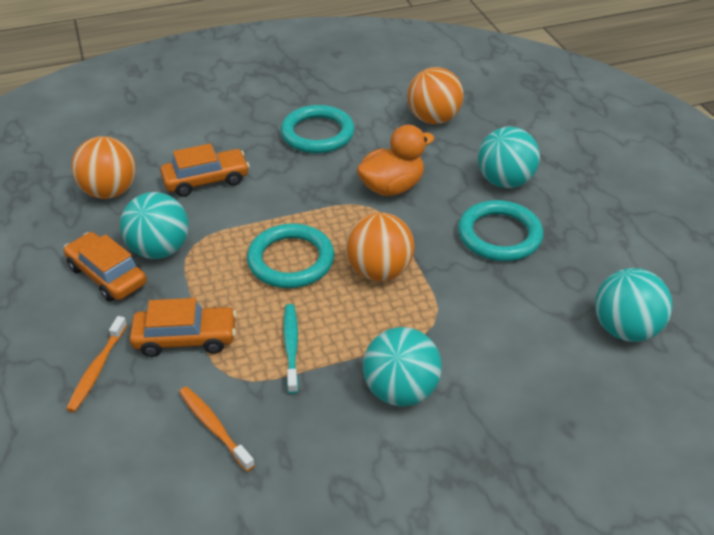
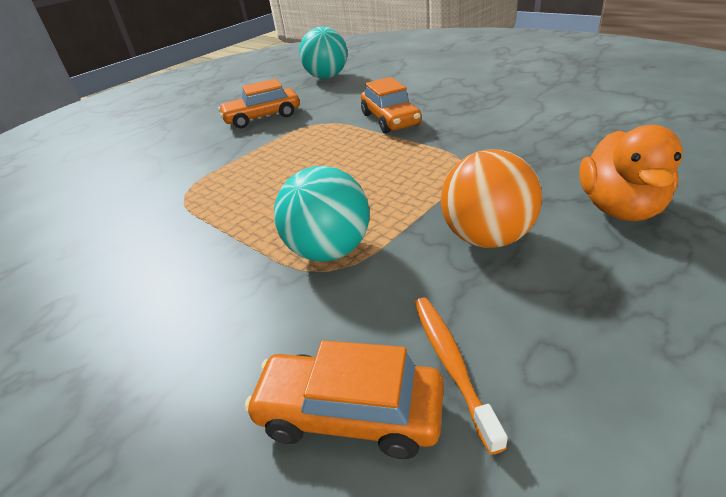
orange ball: [71,136,136,199] [346,212,415,281] [407,67,464,124] = 3 -> [441,149,542,248] = 1
orange toothbrush: [66,316,127,412] [179,386,255,472] = 2 -> [415,298,508,455] = 1
turquoise ball: [120,192,189,259] [363,327,442,406] [478,127,540,188] [595,268,673,342] = 4 -> [274,166,370,262] [299,26,347,79] = 2
turquoise ring: [247,223,335,288] [281,105,355,153] [458,200,543,261] = 3 -> none = 0
turquoise toothbrush: [283,304,299,394] = 1 -> none = 0

